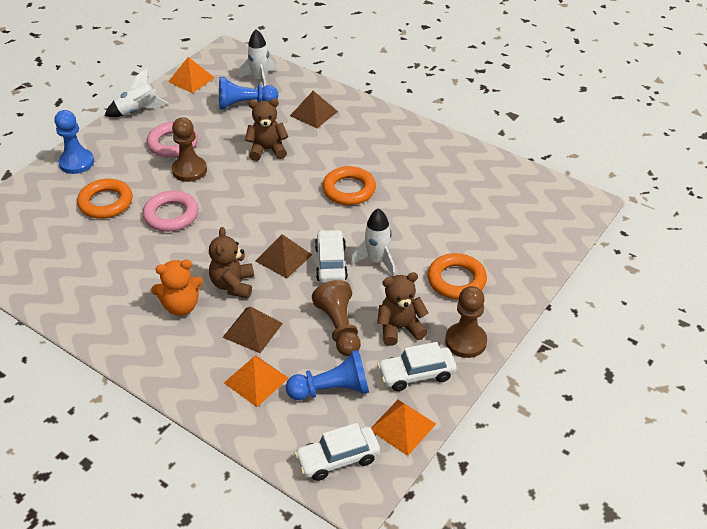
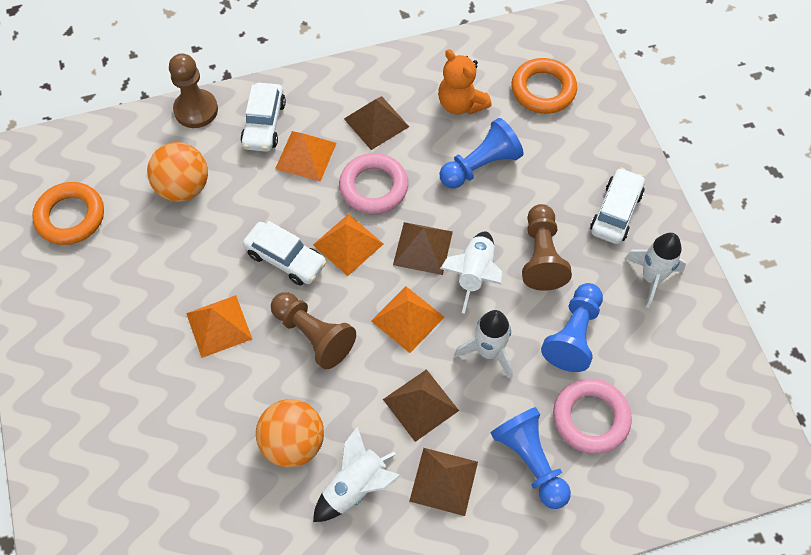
brown pyramid: [222,307,283,353] [255,234,312,278] [290,91,338,128] = 3 -> [344,96,409,150] [383,369,459,442] [393,222,453,275] [410,448,478,516] = 4
brown teddy bear: [209,227,254,299] [245,98,288,161] [377,272,429,346] = 3 -> none = 0
orange ball: none = 0 -> [147,142,208,202] [256,399,324,468] = 2
orange pyramid: [168,57,215,93] [224,355,289,407] [371,400,436,456] = 3 -> [186,295,252,358] [275,131,336,182] [313,214,383,276] [371,286,444,353] = 4
orange ring: [77,179,132,219] [322,166,376,205] [428,253,487,299] = 3 -> [32,182,104,245] [512,58,577,114] = 2
white rocket: [105,68,168,117] [239,29,276,87] [350,208,395,276] = 3 -> [313,426,401,522] [440,232,503,314] [454,310,513,379] [625,233,686,308] = 4

